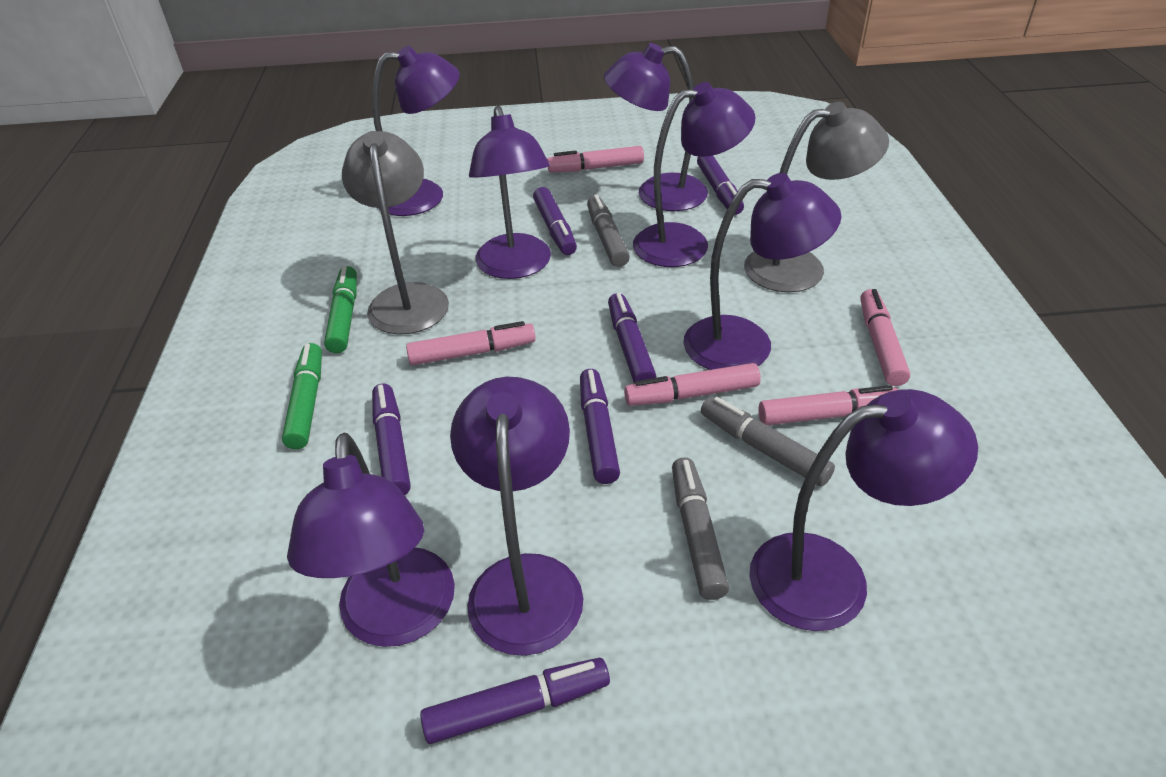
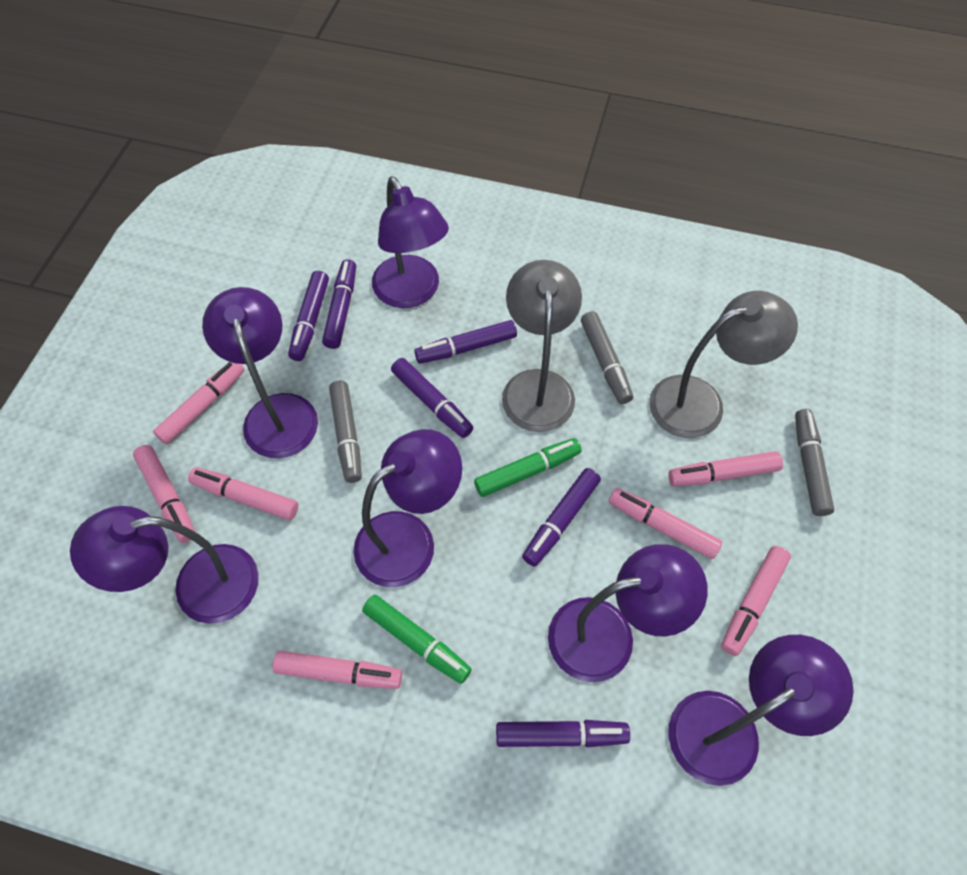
pink marker: [406,321,536,365] [547,146,644,172] [624,363,761,406] [758,385,899,425] [860,289,910,386] = 5 -> [133,445,195,543] [153,362,245,445] [188,467,298,520] [273,651,402,689] [609,488,722,559] [668,451,783,486] [721,546,791,656] = 7
purple lamp: [287,433,455,647] [372,46,460,216] [450,377,583,656] [469,106,551,279] [604,43,708,211] [633,82,756,267] [683,173,842,370] [749,389,978,631] = 8 -> [70,506,259,624] [202,287,318,458] [353,429,462,587] [372,176,449,308] [548,544,708,682] [668,635,854,786] = 6

